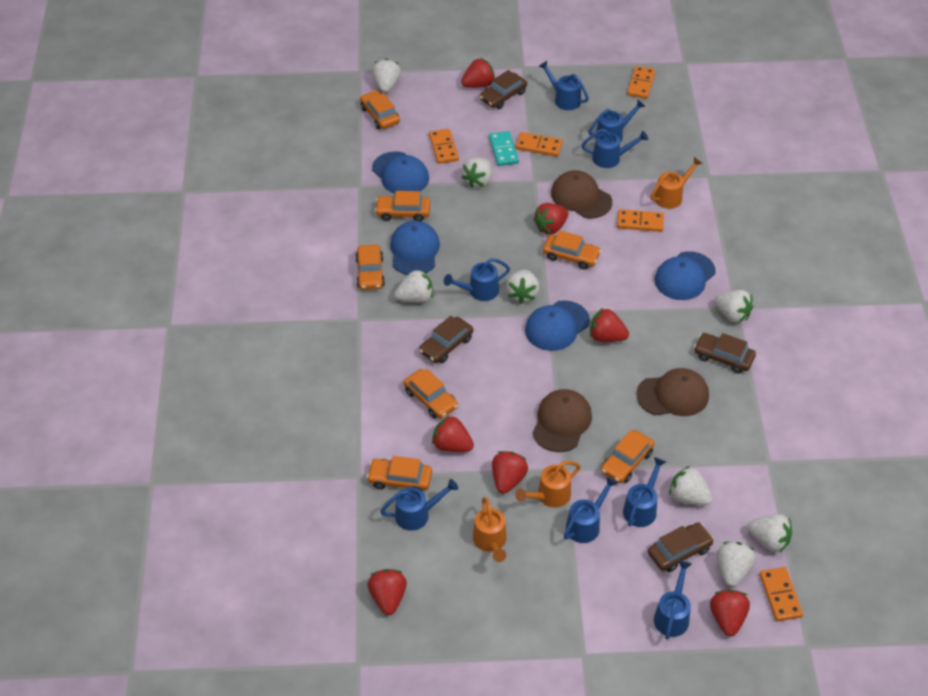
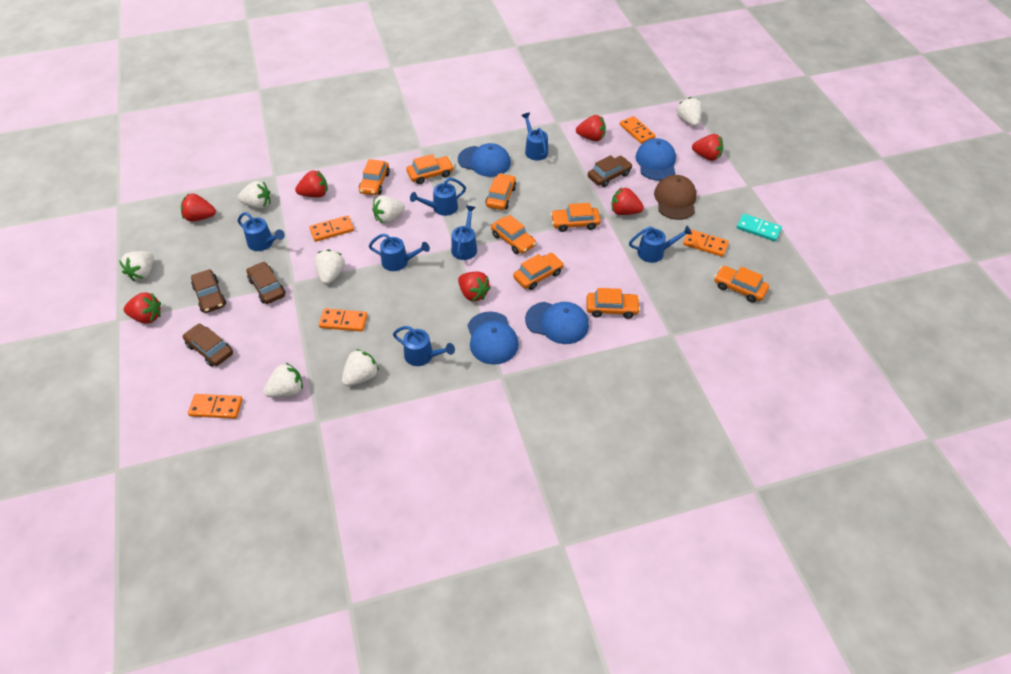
blue watering can: [380,479,458,531] [444,258,510,301] [539,61,589,110] [564,476,618,543] [582,129,648,168] [588,100,646,143] [623,457,666,527] [654,560,692,640] = 8 -> [238,212,285,251] [369,234,430,271] [393,326,455,366] [410,178,466,216] [451,206,477,260] [521,113,548,160] [629,225,692,263] = 7
brown cap: [533,389,592,452] [551,170,612,219] [636,368,709,416] = 3 -> [654,175,697,220] = 1
orange car: [355,245,385,290] [360,90,400,129] [367,456,432,491] [375,191,430,221] [404,369,458,419] [543,230,601,270] [601,430,654,483] = 7 -> [359,159,390,195] [406,154,454,184] [486,173,516,210] [491,215,536,254] [513,253,564,290] [551,203,601,232] [586,288,640,319] [714,266,769,303] = 8
orange watering can: [473,497,507,562] [515,461,581,508] [650,157,703,209] = 3 -> none = 0
white strawberry: [372,58,401,93] [394,269,433,303] [462,157,492,188] [506,270,540,304] [669,466,713,505] [714,290,753,323] [717,542,756,587] [747,514,792,552] = 8 -> [119,251,154,281] [238,181,270,209] [263,363,303,397] [315,249,345,284] [342,349,379,386] [372,195,405,224] [676,97,702,127] = 7

